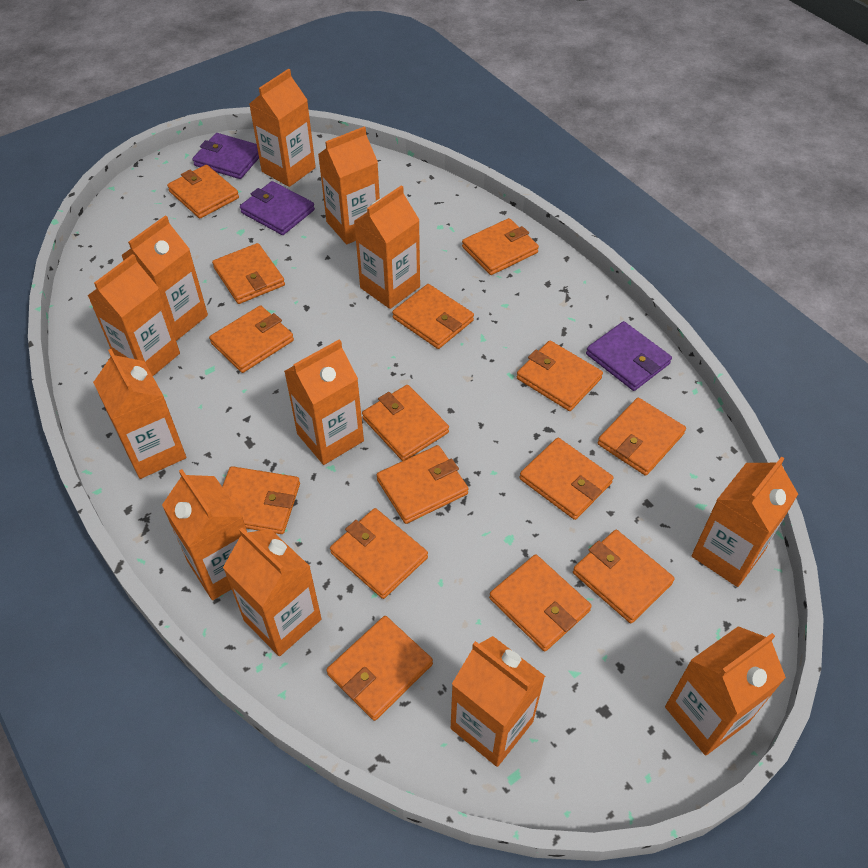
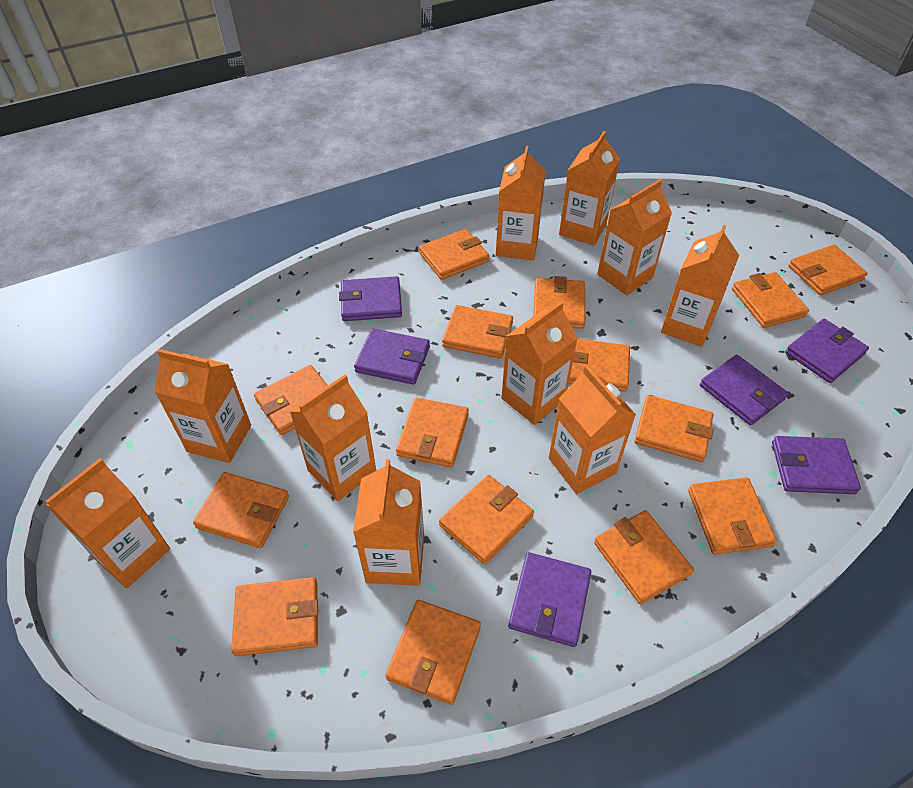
orange carton: [87,254,180,376] [93,349,186,479] [121,215,208,341] [162,469,247,600] [223,528,322,656] [249,69,316,187] [284,339,364,465] [318,126,380,244] [354,185,420,309] [451,636,545,767] [665,626,786,756] [692,457,798,587] = 12 -> [46,458,170,588] [155,349,251,463] [290,375,376,501] [353,459,424,586] [496,146,546,260] [501,301,578,425] [549,365,636,494] [559,131,620,246] [597,179,672,295] [661,225,739,347] = 10
purple wallet: [193,133,259,179] [240,181,315,235] [586,321,672,391] = 3 -> [339,276,402,321] [354,328,430,385] [508,552,591,647] [700,355,788,426] [772,436,861,494] [785,319,869,383] = 6

